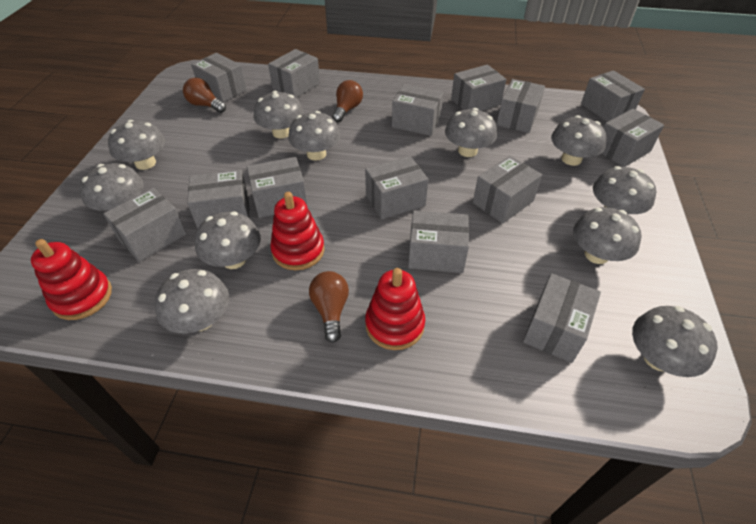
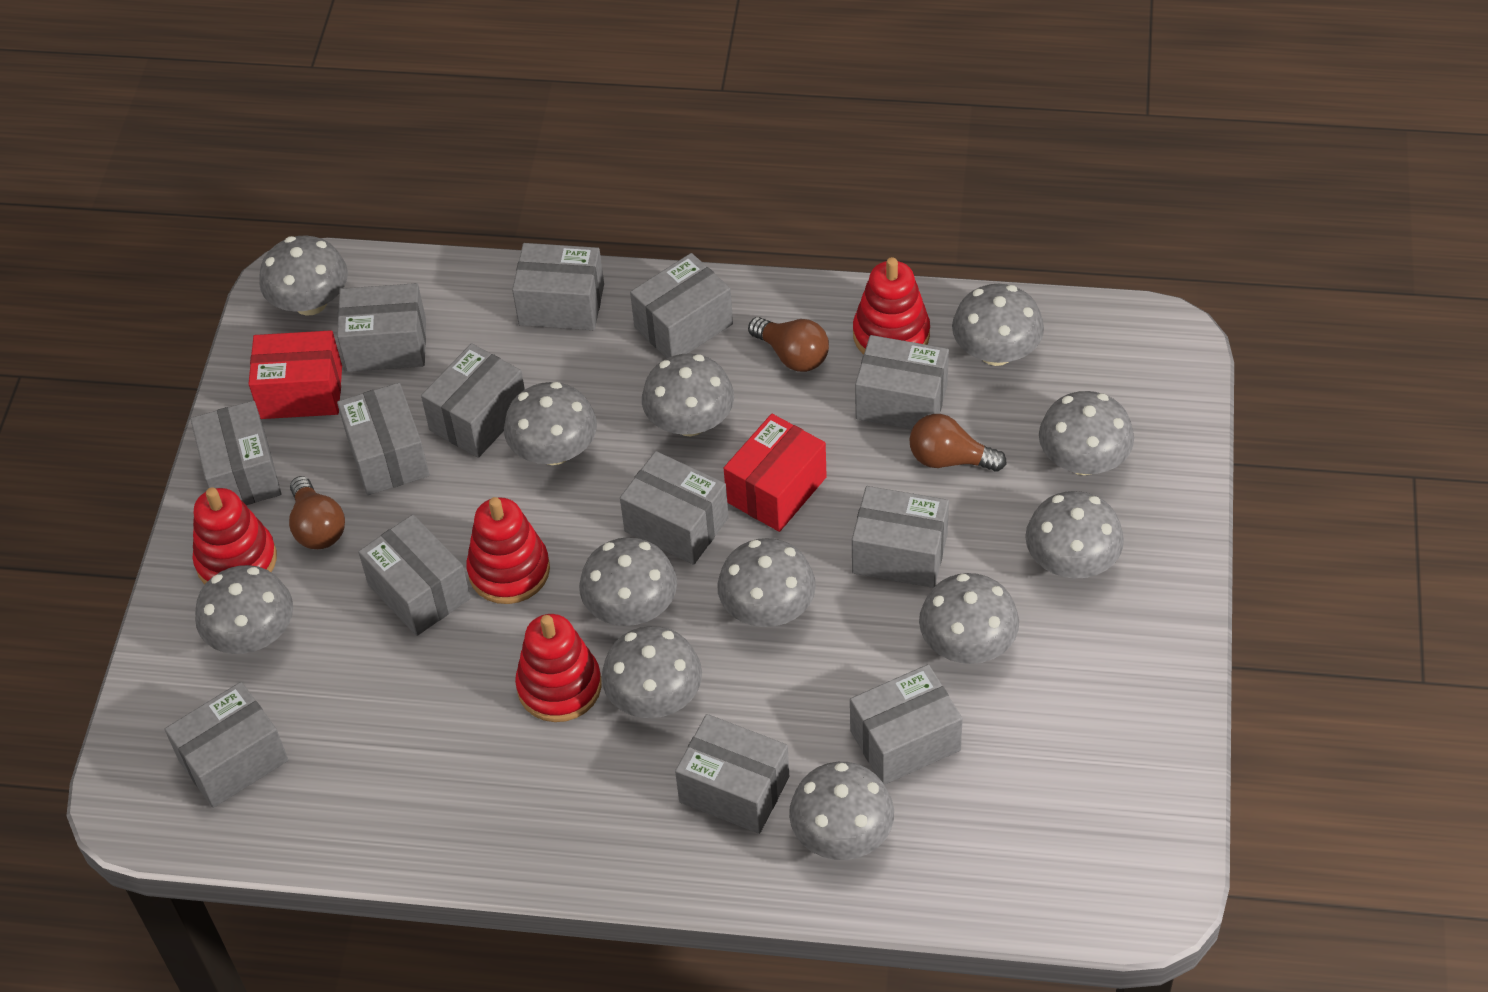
grey box: [104,188,186,262] [187,170,249,229] [191,53,247,103] [247,157,308,218] [268,49,320,98] [365,156,428,219] [392,84,443,136] [408,210,469,273] [451,65,506,111] [473,156,542,223] [496,79,545,133] [523,273,601,363] [581,70,645,122] [601,108,664,167] = 14 -> [164,682,288,808] [190,401,281,505] [337,283,426,372] [337,383,429,495] [358,514,471,636] [421,343,525,458] [512,243,604,330] [620,451,729,565] [630,253,733,358] [675,714,789,834] [850,664,963,785] [852,486,949,588] [855,335,949,429] = 13
grey mushroom: [80,163,144,210] [108,120,165,170] [154,269,229,334] [195,211,261,269] [254,91,304,139] [288,111,340,161] [445,108,497,157] [551,115,607,166] [573,207,642,264] [593,166,656,214] [632,306,718,377] = 11 -> [195,565,293,654] [259,235,348,316] [504,382,597,465] [579,537,677,626] [602,626,702,718] [642,353,734,436] [717,538,816,627] [789,762,894,860] [919,573,1019,664] [952,284,1044,366] [1025,491,1124,579] [1039,391,1134,475] = 12
red box: none = 0 -> [249,330,342,419] [724,414,827,532] = 2
red stacking toy: [31,239,112,320] [270,192,324,270] [365,268,425,350] = 3 -> [192,488,277,584] [466,497,550,604] [515,614,602,722] [853,257,930,355] = 4

